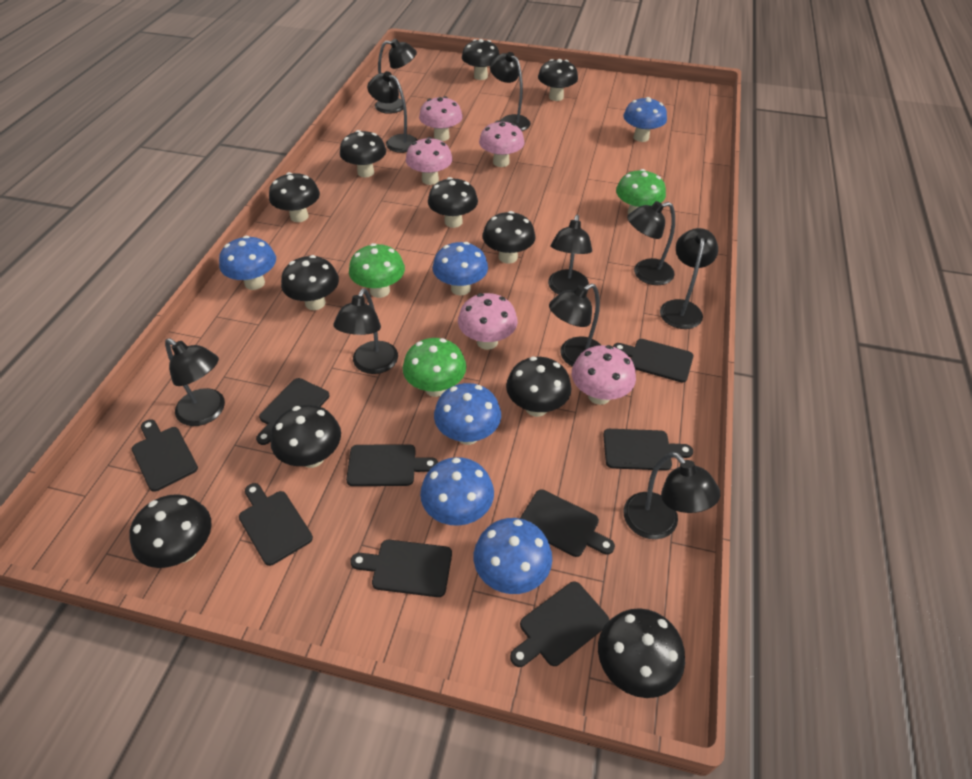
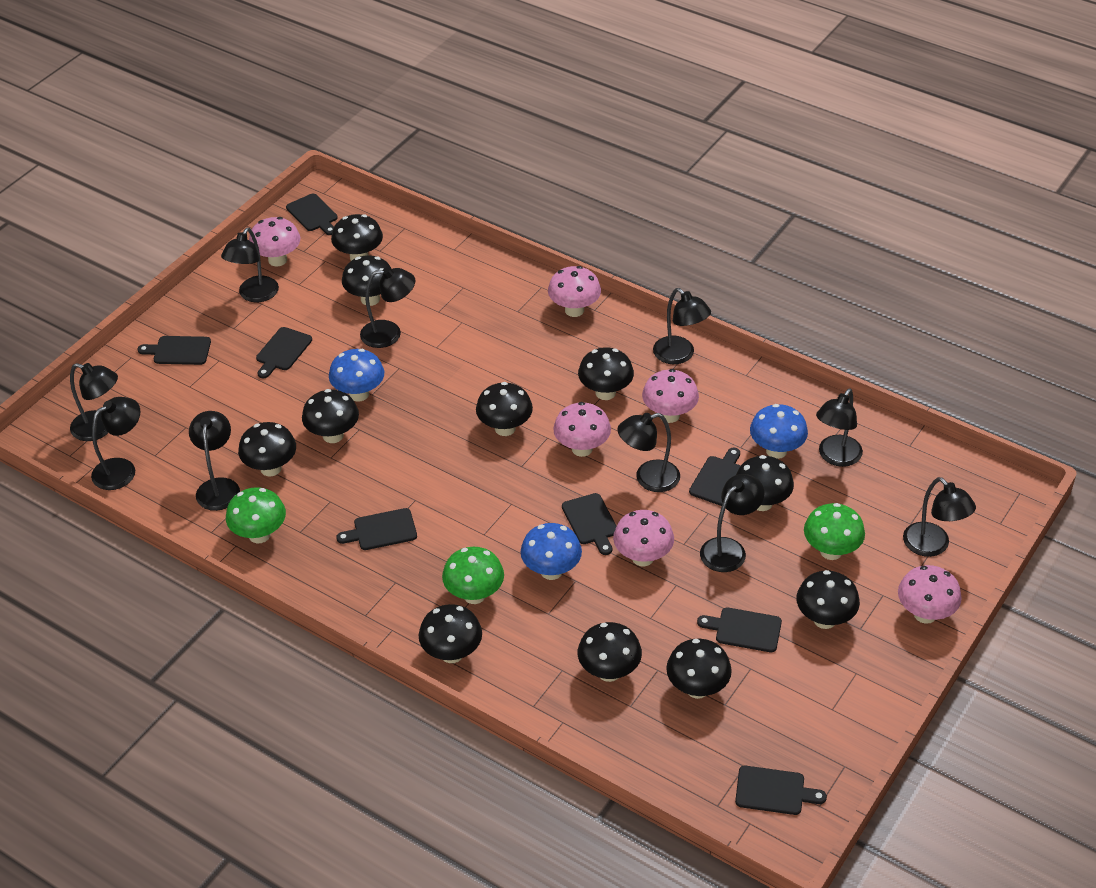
black cutting board: [132,419,198,492] [239,483,313,566] [256,378,329,445] [346,444,438,486] [350,540,452,597] [510,581,609,667] [520,490,615,557] [603,429,693,471] [613,339,693,383] = 9 -> [138,336,211,365] [256,327,312,378] [286,194,338,235] [336,508,417,550] [562,493,617,555] [689,448,741,506] [697,607,782,652] [735,766,827,815] = 8
blue mushroom: [219,236,276,290] [420,457,494,526] [433,242,488,295] [434,383,501,445] [474,518,552,594] [623,97,667,142] = 6 -> [329,349,384,402] [521,523,582,580] [750,404,808,459] = 3
pink mushroom: [406,137,453,185] [419,96,463,141] [458,293,518,350] [479,120,525,167] [572,345,636,405] = 5 -> [249,217,300,267] [548,266,601,317] [553,402,611,457] [613,510,674,566] [642,369,699,423] [898,565,962,624] = 6

